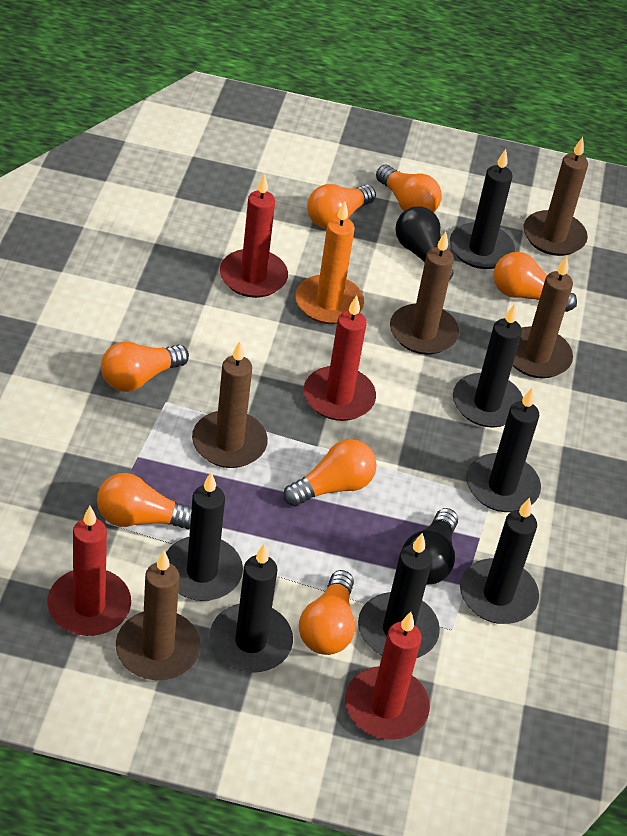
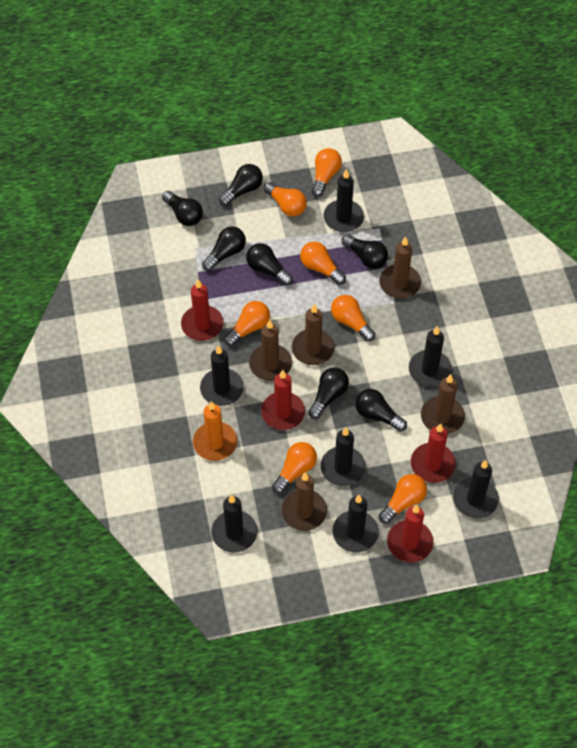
black light bulb: [395,207,454,281] [401,508,458,584] = 2 -> [162,191,203,226] [202,226,246,271] [219,164,263,206] [246,243,293,286] [308,367,349,419] [342,234,388,269] [355,389,407,432] = 7

